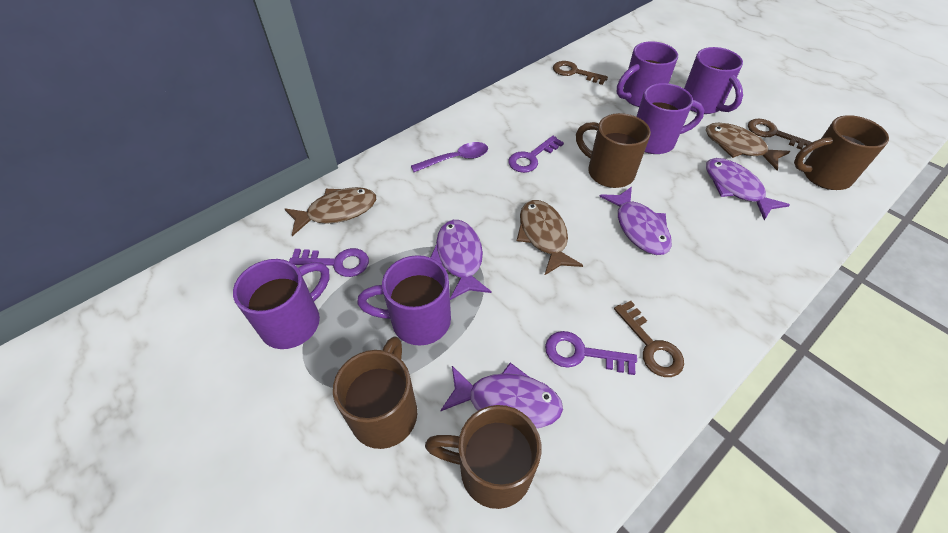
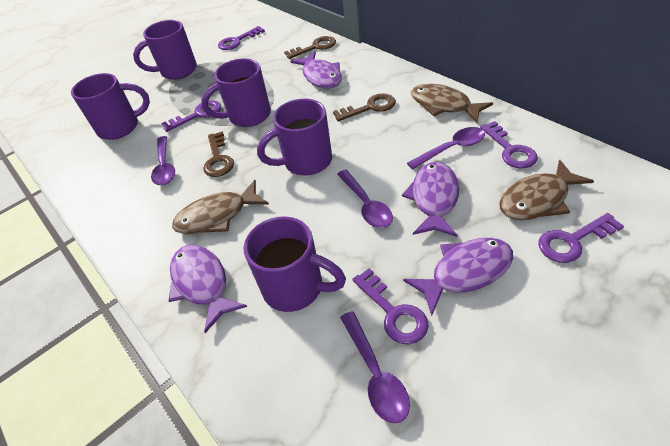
brown mug: [333,336,417,449] [425,405,541,509] [576,113,651,188] [794,115,889,190] = 4 -> none = 0
purple key: [289,248,369,277] [508,136,564,173] [545,331,637,375] = 3 -> [161,100,221,132] [218,26,265,50] [352,268,429,345] [480,121,538,168] [538,213,624,263] = 5
purple spoon: [411,142,488,172] = 1 -> [151,136,175,185] [337,170,393,228] [340,311,410,423] [407,127,485,170] = 4

